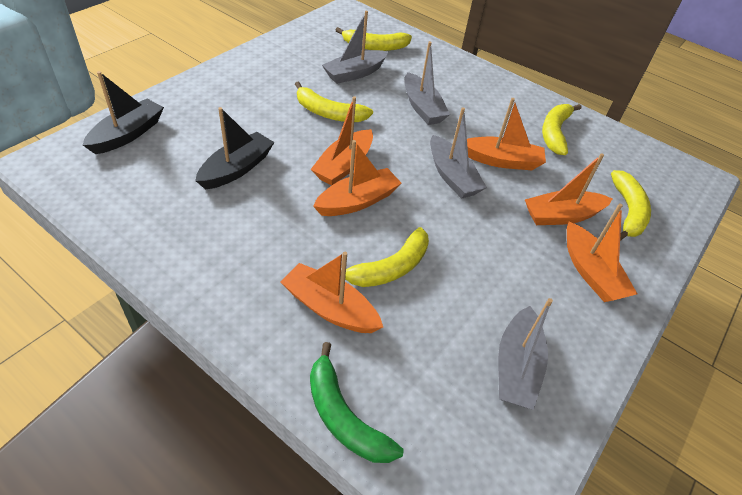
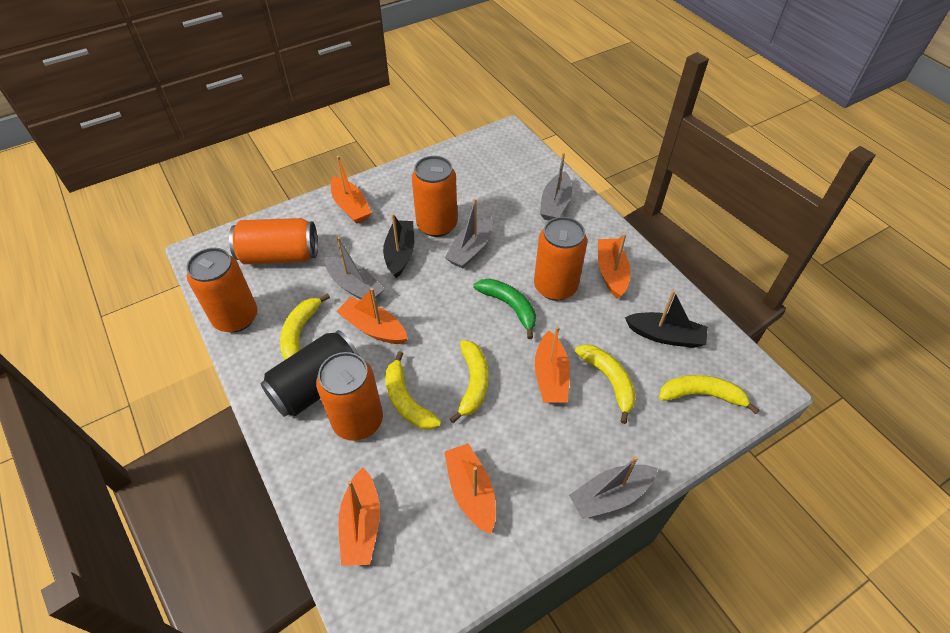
black can: none = 0 -> [260,330,360,417] = 1
orange can: none = 0 -> [187,248,258,333] [229,218,318,264] [316,352,383,441] [412,156,457,237] [534,217,587,301] = 5

